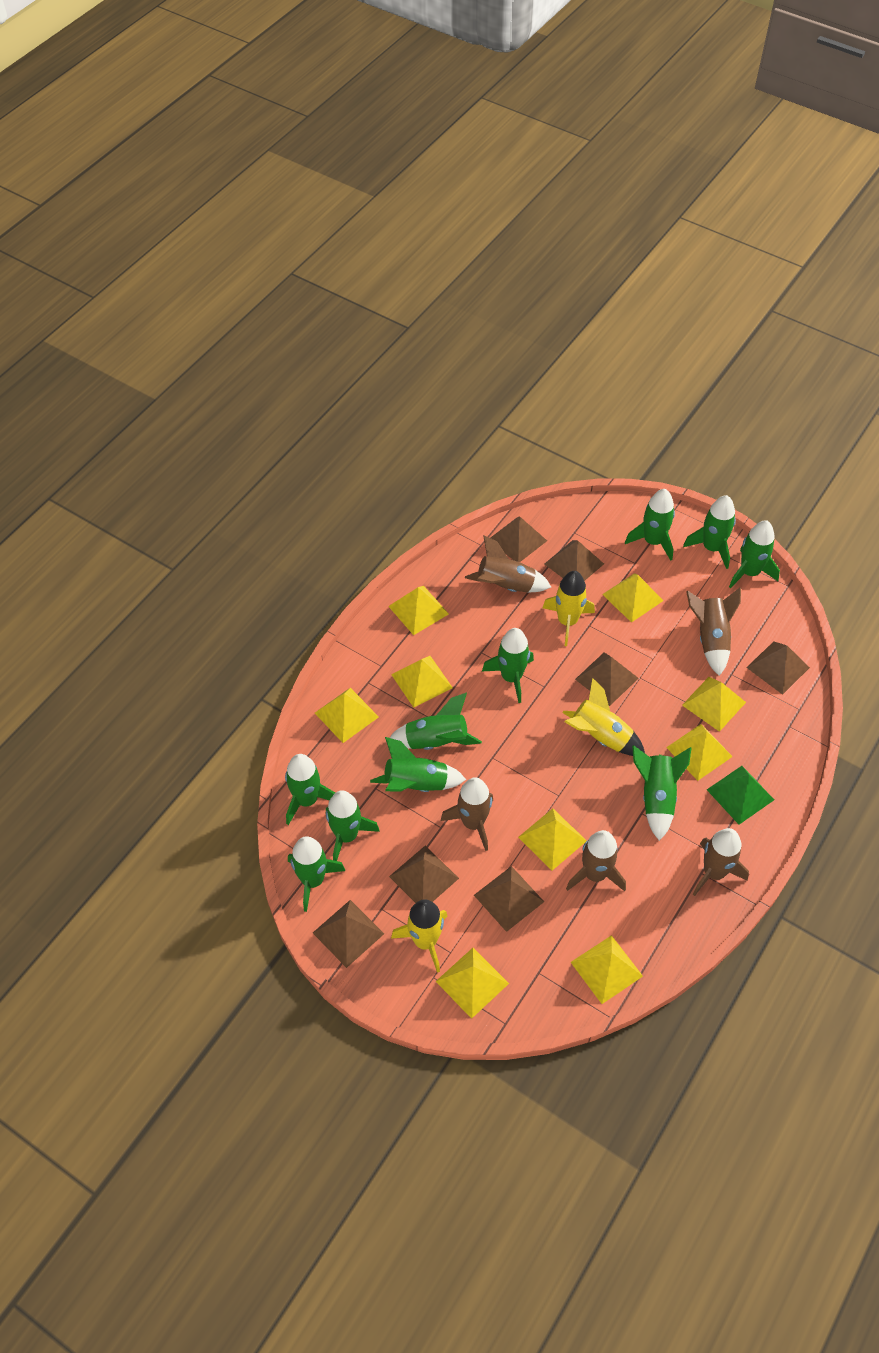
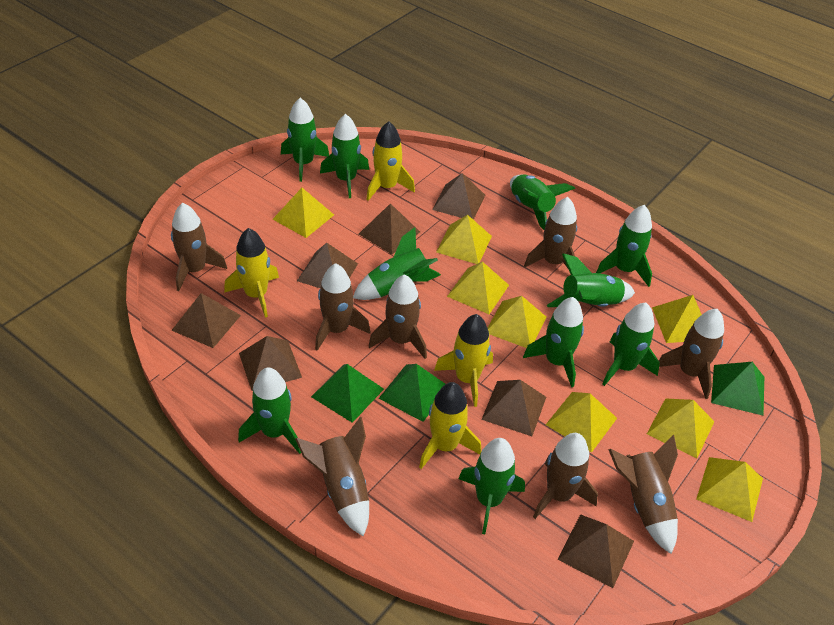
brown rocket: [441,777,493,851] [465,535,551,593] [566,830,626,891] [686,587,741,676] [693,828,749,896] = 5 -> [171,203,227,291] [295,417,369,536] [315,263,370,351] [369,274,427,359] [524,197,577,268] [533,433,598,519] [609,435,678,554] [659,309,724,399] = 8
green pyramid: [707,766,774,825] = 1 -> [311,364,384,423] [378,364,445,422] [711,362,764,415] = 3
yellow pyramid: [315,688,379,743] [388,586,449,635] [391,656,453,708] [436,948,509,1019] [518,808,587,871] [571,935,643,1004] [602,573,664,623] [666,724,733,781] [682,677,746,732] = 9 -> [273,188,334,238] [436,215,492,264] [447,261,509,314] [488,296,547,348] [546,392,617,453] [647,398,715,458] [652,295,702,343] [696,457,763,522] = 8
yellow rocket: [391,899,448,973] [543,571,595,646] [562,678,645,756] = 3 -> [224,228,279,318] [366,121,415,201] [419,382,481,469] [434,314,493,407] = 4

